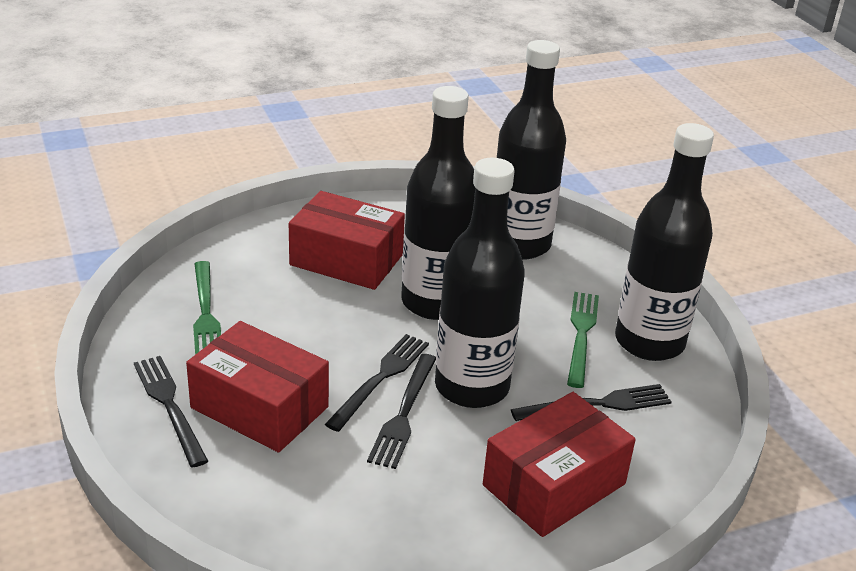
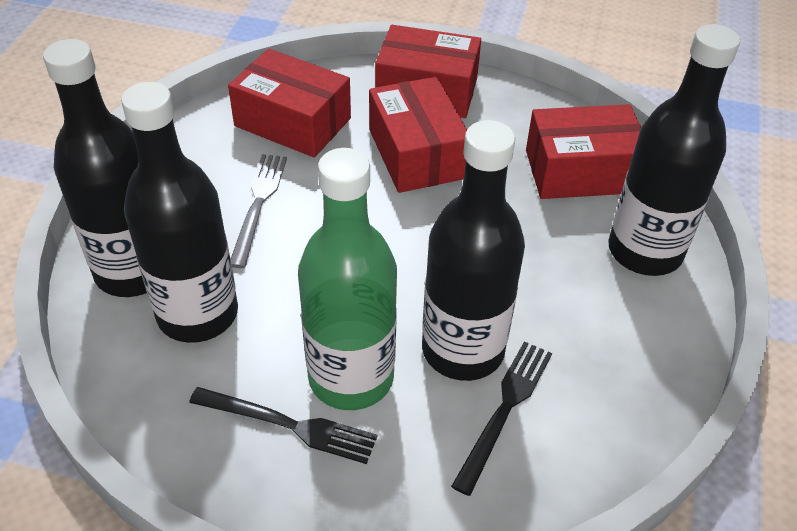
black fork: [134,356,208,467] [325,334,429,432] [367,354,436,469] [511,384,672,421] = 4 -> [189,387,377,464] [451,341,552,496] = 2
green bottle: none = 0 -> [298,148,397,410] = 1
green fork: [193,261,221,355] [567,292,599,388] = 2 -> none = 0
grey fork: none = 0 -> [231,154,287,268] = 1
red box: [186,321,329,453] [289,191,405,290] [483,392,636,537] = 3 -> [228,49,351,158] [369,77,467,193] [375,25,481,118] [526,104,641,199] = 4

